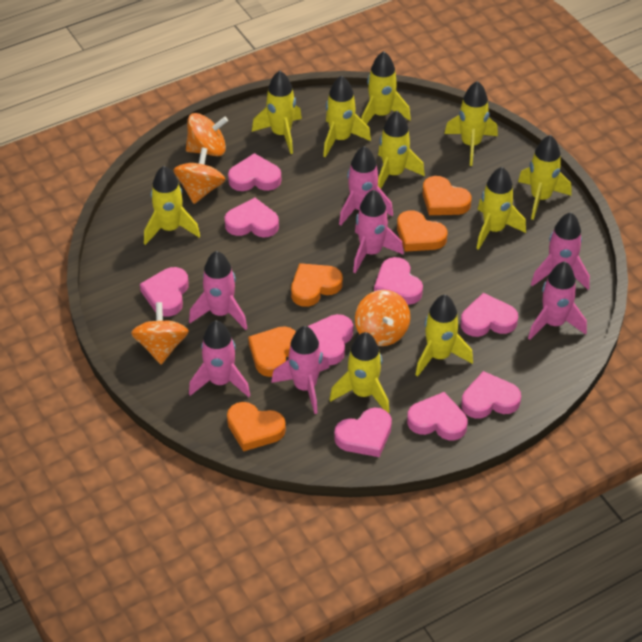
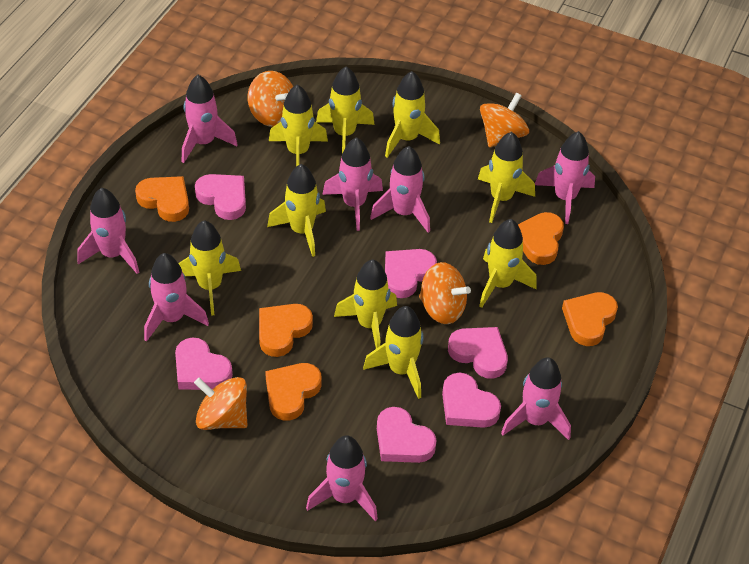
pink heart: [140,267,189,317] [225,198,279,237] [228,153,281,191] [307,314,353,365] [334,408,392,457] [374,257,423,305] [407,392,467,440] [461,293,518,337] [461,371,521,419] = 9 -> [175,337,233,390] [195,174,246,220] [377,407,437,463] [385,249,437,298] [442,372,501,428] [448,327,508,379] = 6
pink rocket: [189,251,247,330] [189,320,251,397] [271,326,329,414] [339,146,393,226] [353,189,404,273] [528,261,587,340] [531,212,590,290] = 7 -> [77,188,139,274] [144,253,209,342] [182,75,238,163] [306,435,378,521] [322,137,383,231] [370,146,430,233] [501,357,571,440] [535,131,595,224] = 8
yellow rocket: [144,166,200,245] [252,71,302,154] [323,76,371,157] [329,332,390,413] [361,51,411,124] [378,111,425,189] [415,294,473,377] [444,81,498,166] [476,167,526,250] [518,135,571,220] = 10 -> [179,220,241,316] [267,164,326,257] [269,85,328,166] [316,66,375,154] [334,259,397,349] [363,306,424,399] [385,71,440,158] [478,132,535,223] [479,219,537,308] = 9

